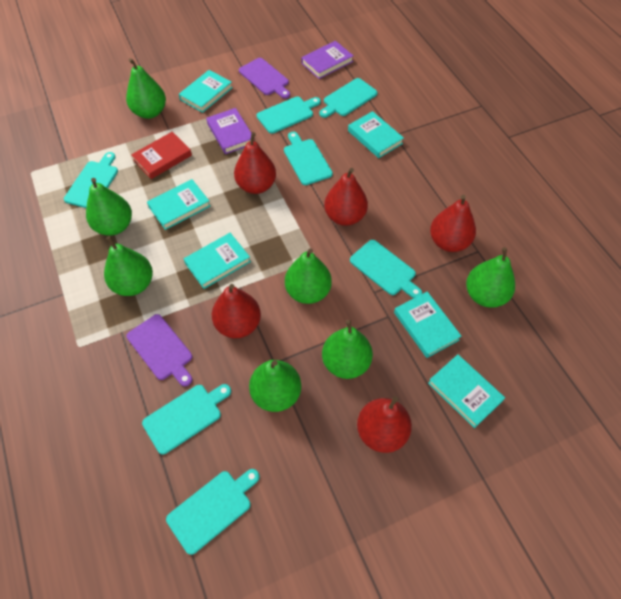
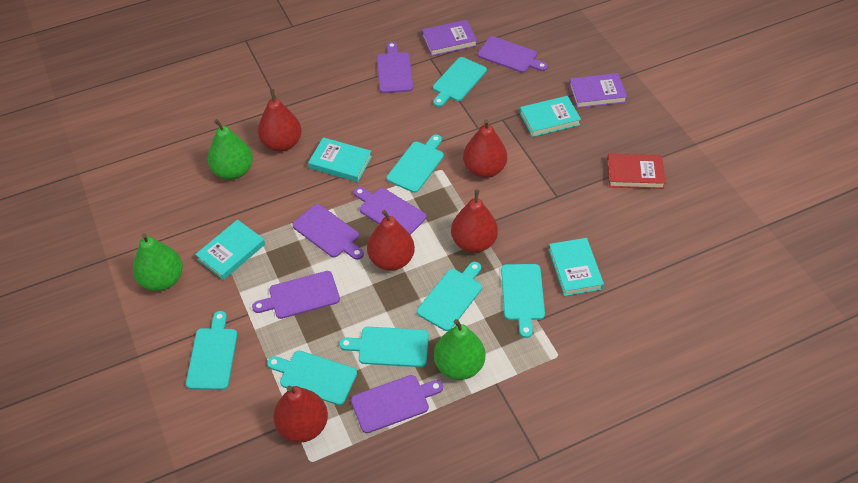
green pear: [86,178,132,236] [104,236,153,296] [126,58,166,119] [249,360,301,412] [285,248,332,304] [322,320,373,379] [466,247,515,308] = 7 -> [133,233,183,291] [208,119,253,180] [434,319,485,380] = 3
purple cutting board: [126,314,192,386] [239,58,290,99] = 2 -> [252,271,340,319] [292,204,364,260] [351,375,443,433] [354,187,426,235] [377,42,413,93] [478,36,548,73] = 6
turquoise book: [147,179,210,230] [179,70,233,113] [184,233,251,289] [348,111,404,158] [394,292,461,358] [428,355,505,428] = 6 -> [195,219,265,280] [308,137,372,182] [520,96,581,137] [548,238,604,296] = 4

